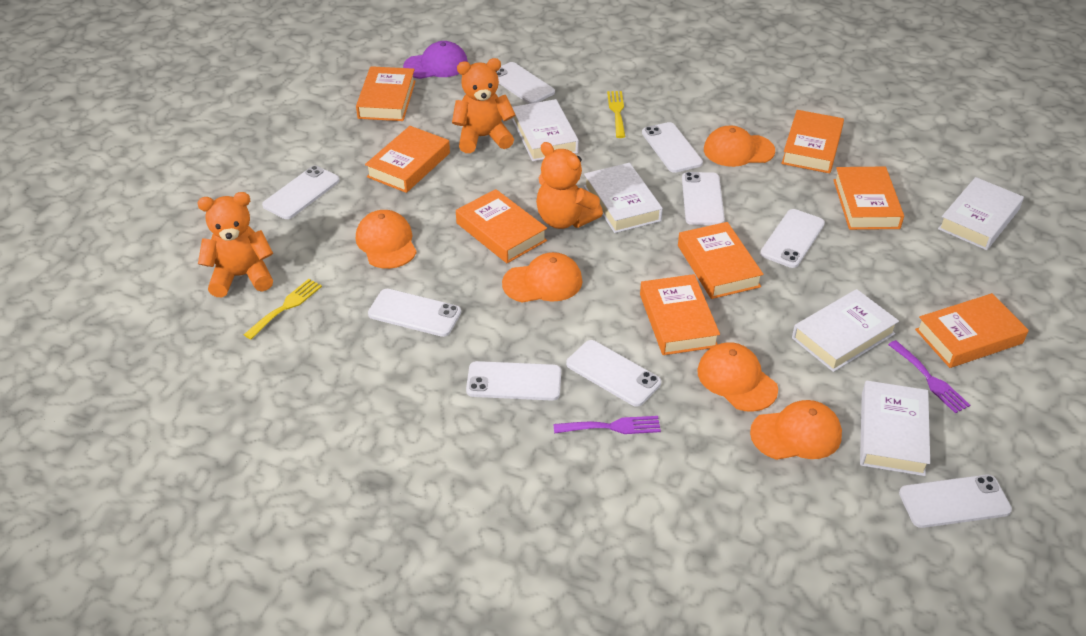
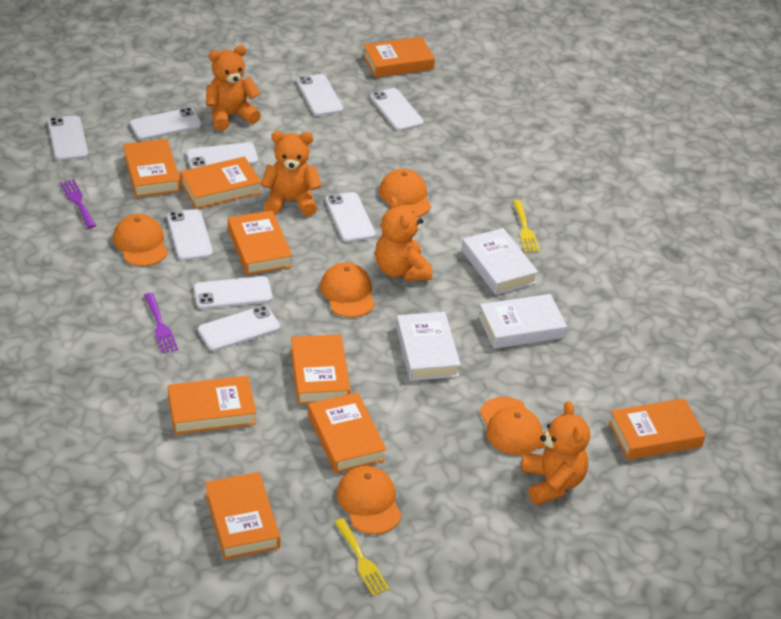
orange book: [356,66,416,121] [365,126,450,193] [456,189,547,263] [640,274,720,355] [678,222,763,299] [781,110,844,173] [834,167,904,230] [915,293,1029,368] = 8 -> [123,139,181,197] [168,376,256,434] [180,157,261,209] [205,472,280,560] [228,210,292,275] [291,334,351,405] [308,392,386,473] [363,37,435,78] [609,398,705,460] = 9
orange teddy bear: [198,192,273,297] [452,58,516,153] [536,142,603,229] = 3 -> [206,45,261,131] [261,131,322,216] [375,196,432,281] [521,401,590,505] = 4
purple cap: [403,41,468,79] = 1 -> none = 0
white book: [512,99,579,161] [584,163,663,233] [792,289,899,372] [860,381,930,476] [938,177,1024,250] = 5 -> [396,312,461,381] [462,228,538,295] [478,294,567,349] = 3

